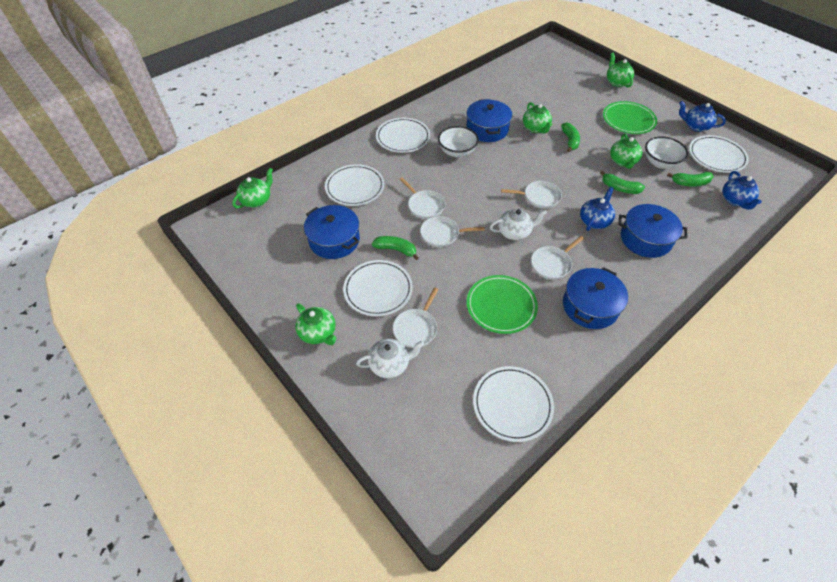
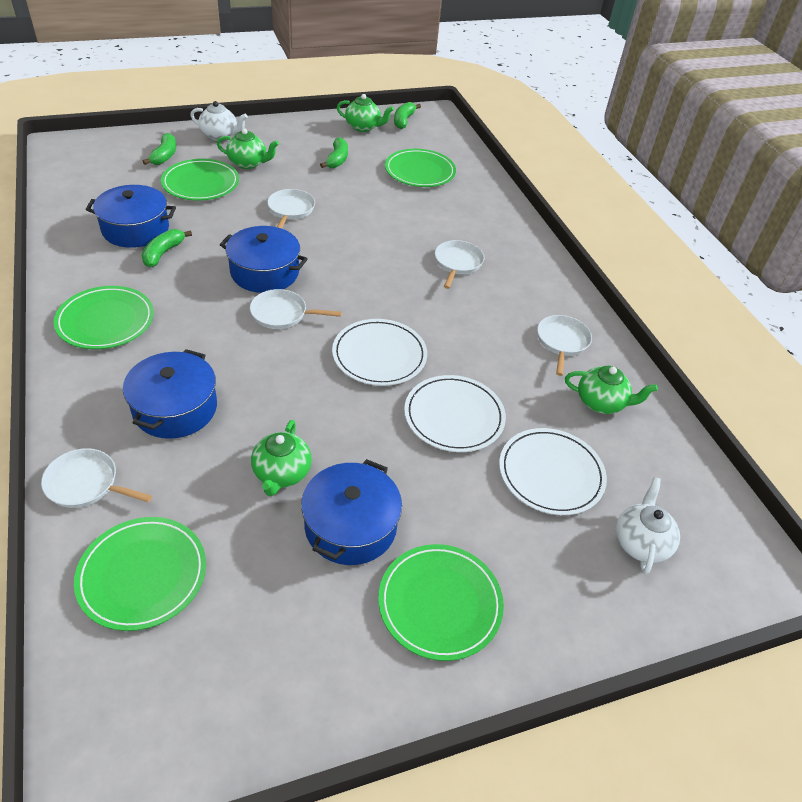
blue teapot: [580,187,615,231] [679,101,726,132] [722,171,762,210] = 3 -> none = 0
green plate: [467,275,538,334] [603,101,657,134] = 2 -> [54,286,154,349] [74,517,206,631] [161,159,239,201] [378,544,504,661] [385,149,456,187] = 5
green teapot: [232,168,273,209] [295,304,336,345] [523,102,552,134] [607,53,634,88] [610,134,642,169] = 5 -> [217,128,279,169] [251,420,312,496] [337,94,394,132] [565,366,658,414] = 4
white bowl: [438,126,479,157] [645,136,688,169] = 2 -> none = 0
white plate: [325,164,384,206] [343,260,413,316] [376,118,430,153] [473,366,554,442] [689,135,749,173] = 5 -> [332,319,427,386] [404,375,506,452] [499,428,607,515] = 3

